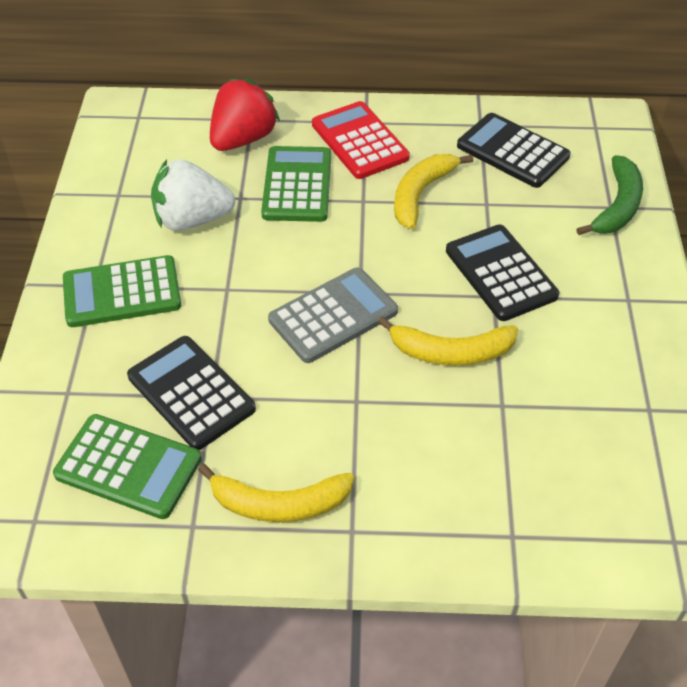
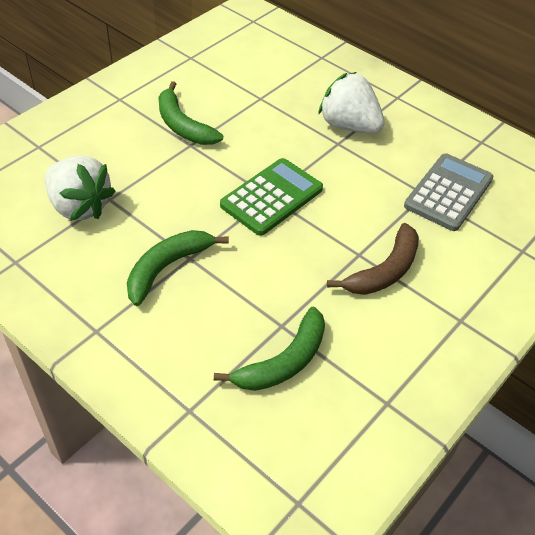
black calculator: [127,336,256,450] [446,224,559,321] [457,113,571,188] = 3 -> none = 0
brown banana: none = 0 -> [327,223,419,295] = 1
green banana: [576,155,643,235] = 1 -> [127,230,229,306] [158,81,223,145] [214,307,325,391] = 3
green calculator: [53,414,202,519] [63,255,181,327] [261,146,331,222] = 3 -> [220,158,323,236] = 1
red calculator: [312,101,410,179] = 1 -> none = 0
red strawberry: [210,78,280,151] = 1 -> none = 0
white strawberry: [151,159,235,231] = 1 -> [45,156,116,221] [318,72,385,133] = 2
yellow banana: [198,464,354,522] [378,316,518,366] [394,154,474,229] = 3 -> none = 0

